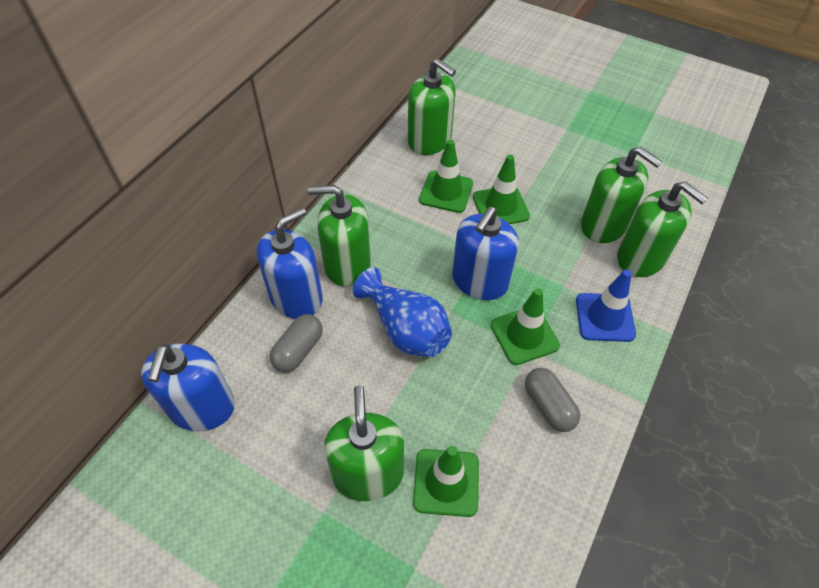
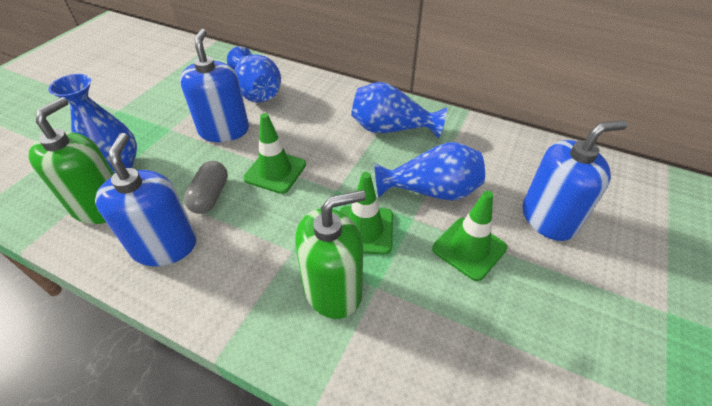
blue traffic cone: [576,269,636,342] = 1 -> none = 0
blue vase: [353,267,452,357] = 1 -> [48,74,137,174] [227,46,281,103] [351,82,447,138] [374,142,485,201] = 4
green soap dispenser: [308,185,371,287] [324,385,404,501] [408,58,456,155] [581,146,662,243] [617,181,708,277] = 5 -> [29,97,114,224] [295,190,366,319] = 2
green traffic cone: [413,446,479,517] [419,139,473,213] [473,155,530,224] [491,288,560,365] = 4 -> [243,113,306,194] [339,172,393,255] [432,191,507,281] = 3
grey capsule: [270,314,323,372] [525,368,580,432] = 2 -> [184,161,228,214] = 1

